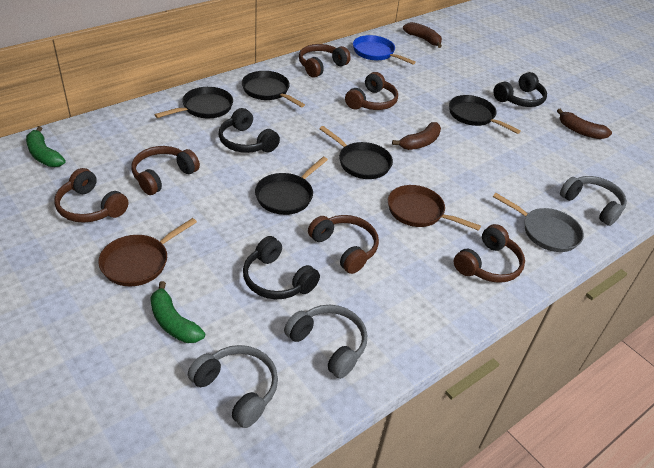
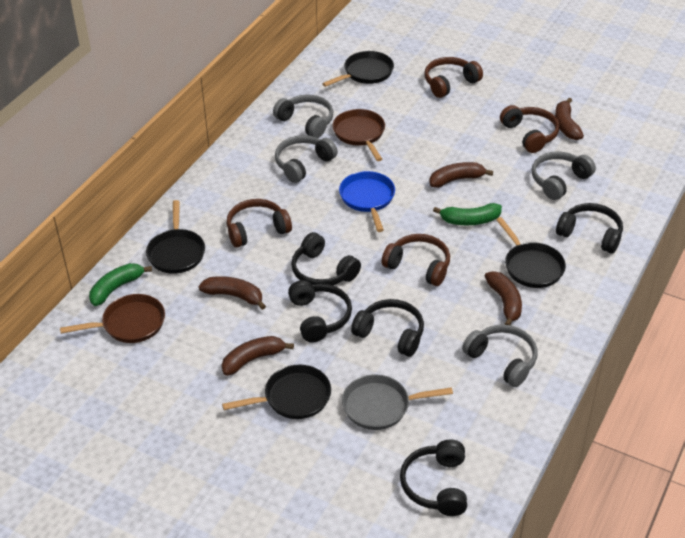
black headphones: [219,108,280,153] [243,236,320,299] [493,72,547,107] = 3 -> [288,280,352,343] [291,232,361,285] [351,299,424,357] [400,440,467,516] [556,203,623,253] = 5
black pan: [154,87,233,118] [242,71,305,107] [255,157,328,215] [319,126,393,179] [449,95,521,134] = 5 -> [146,200,205,274] [222,365,331,419] [322,51,394,87] [496,217,566,288] = 4
brown banana: [392,122,441,150] [403,22,442,48] [557,109,612,139] = 3 -> [199,276,266,310] [222,336,294,376] [429,162,493,188] [485,271,522,325] [555,98,584,140] = 5
brown headphones: [54,168,128,223] [131,146,200,195] [299,44,351,78] [308,215,379,274] [345,72,398,110] [454,224,525,283] = 6 -> [227,199,292,248] [382,234,450,286] [425,57,483,98] [500,105,559,153] = 4
grey headphones: [188,345,278,428] [284,305,367,379] [560,176,627,226] = 3 -> [273,95,333,138] [275,135,338,183] [462,325,537,387] [532,151,596,200] = 4

